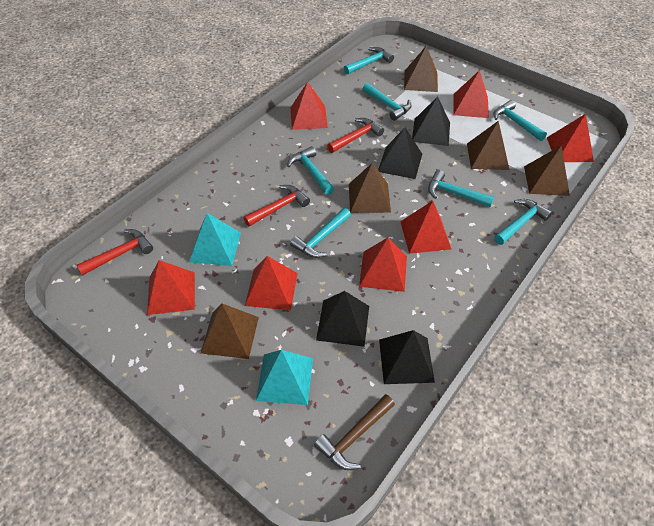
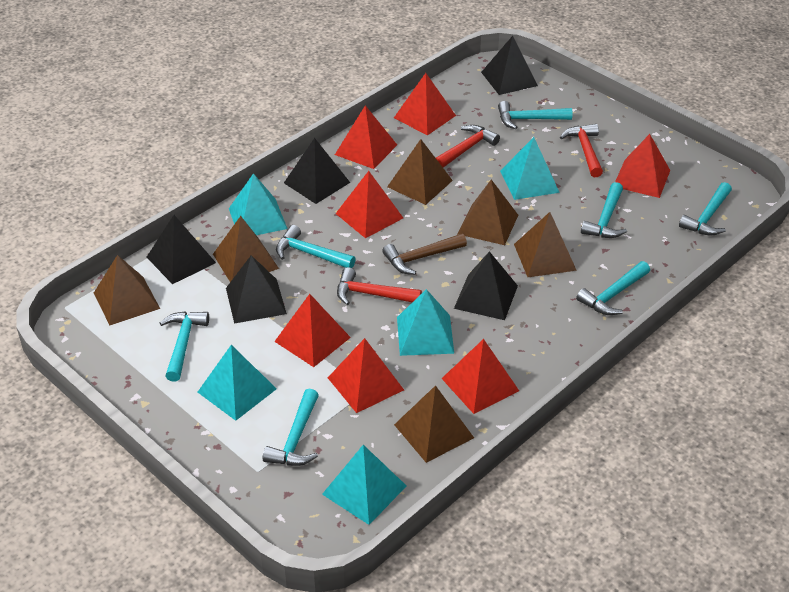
black pyramid: [316,291,369,347] [378,127,422,179] [379,330,435,384] [412,96,450,146] = 4 -> [147,215,216,284] [226,255,287,324] [284,138,350,204] [454,251,518,320] [481,36,538,95] = 5
brown pyramid: [201,303,259,359] [349,163,391,213] [404,46,438,92] [467,121,509,170] [524,145,570,196] = 5 -> [94,255,160,326] [213,216,279,282] [387,139,453,205] [394,385,474,463] [458,179,518,245] [514,212,577,277] = 6
turquoise pyramid: [189,213,241,266] [256,350,313,405] = 2 -> [198,345,277,421] [229,173,287,235] [322,445,406,525] [397,289,454,356] [500,137,560,200] = 5

